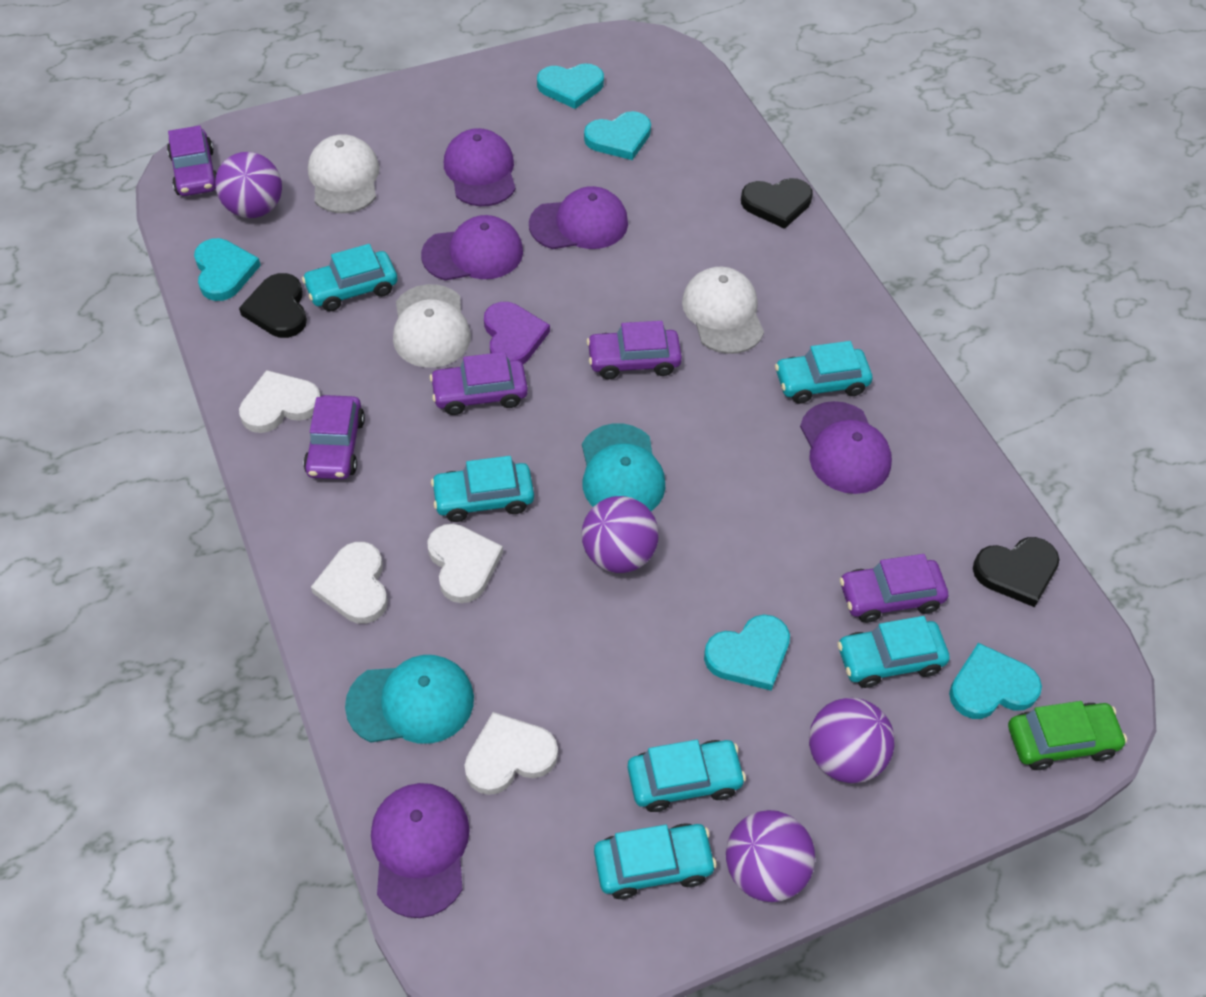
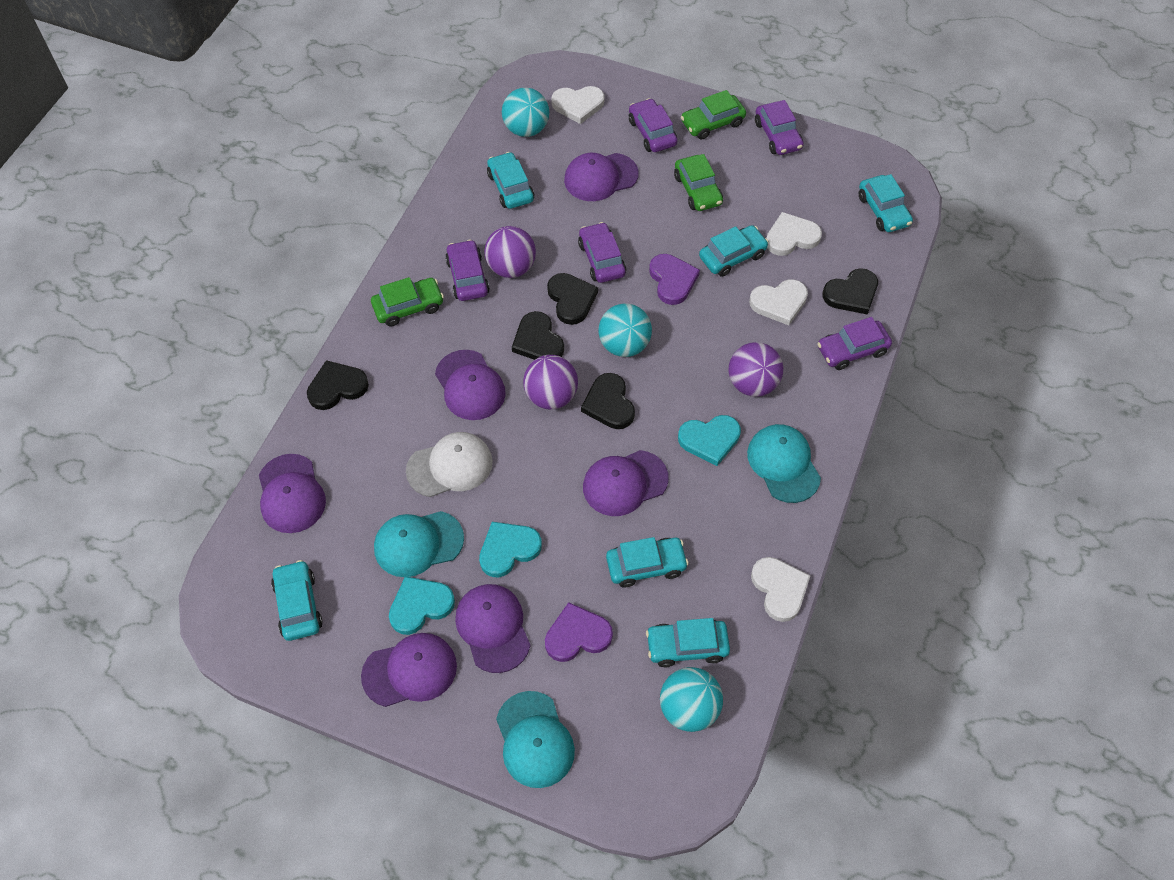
black heart: [239,273,307,338] [741,178,813,229] [973,537,1060,607] = 3 -> [307,360,369,410] [512,311,564,360] [547,273,598,325] [581,373,635,429] [823,268,878,315] = 5
green car: [1008,701,1127,770] = 1 -> [371,277,444,327] [674,154,723,211] [681,90,746,140] = 3
purple ball: [215,152,282,218] [581,496,659,573] [726,810,815,902] [809,698,895,783] = 4 -> [484,226,536,278] [523,355,578,409] [728,342,783,397] = 3
purple cap: [371,783,470,918] [421,215,523,281] [444,128,516,206] [529,186,628,249] [800,401,892,494] = 5 -> [259,454,326,533] [361,633,457,707] [435,350,506,420] [455,584,531,673] [564,153,639,201] [583,450,669,516] = 6
purple heart: [484,302,550,364] = 1 -> [545,602,613,662] [649,254,700,305] = 2
turquoise ball: none = 0 -> [502,88,549,137] [598,304,652,357] [660,667,723,732] = 3
turquoise cap: [345,655,474,744] [582,423,665,511] = 2 -> [374,511,464,577] [496,691,575,788] [747,424,821,503] = 3
turquoise heart: [194,238,261,301] [537,63,604,109] [584,111,651,160] [704,615,790,690] [949,643,1042,719] = 5 -> [389,576,455,635] [479,522,542,577] [678,415,741,466] = 3
white cap: [308,134,380,213] [393,284,471,368] [682,267,764,354] = 3 -> [406,432,493,497] = 1

